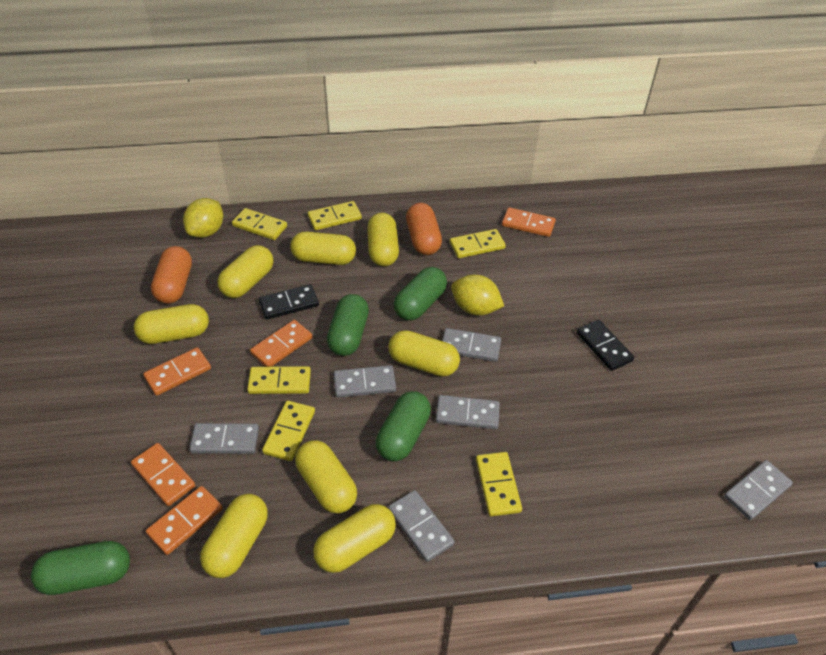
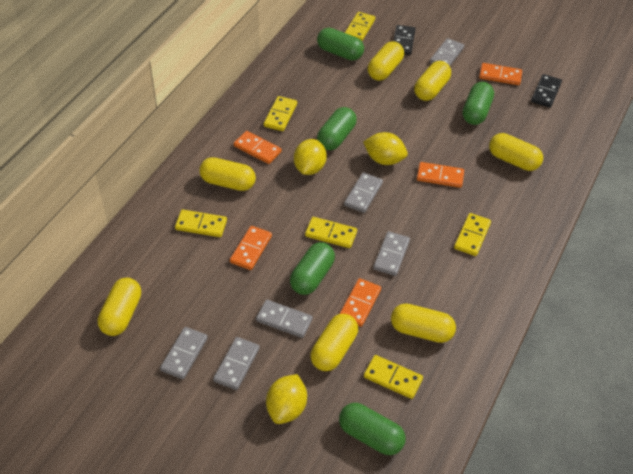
green capsule: [31,541,130,595] [327,294,369,356] [376,391,431,462] [393,267,447,321] = 4 -> [290,242,335,295] [317,28,364,60] [317,107,357,150] [339,403,406,455] [462,82,494,125] = 5
orange capsule: [151,246,192,304] [406,203,442,255] = 2 -> none = 0
yellow capsule: [134,304,209,344] [200,494,268,578] [217,245,273,298] [290,232,356,265] [295,440,357,513] [313,504,396,573] [367,213,399,266] [388,330,460,377] = 8 -> [97,278,141,336] [199,157,256,191] [311,314,358,371] [368,41,404,81] [391,304,456,343] [414,61,451,101] [489,133,543,171] = 7
yellow lemon: [183,198,223,238] [451,275,504,316] = 2 -> [266,374,307,424] [294,139,327,175] [363,132,408,165] = 3

